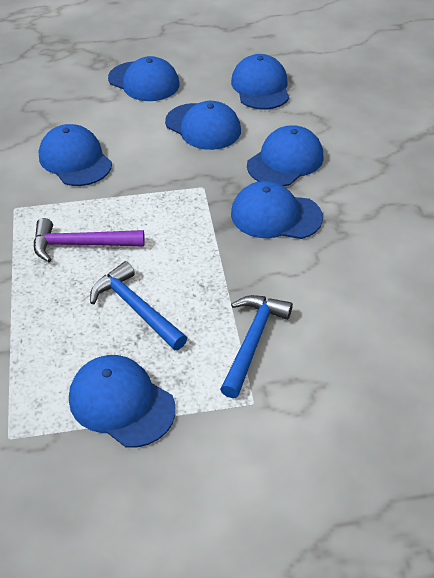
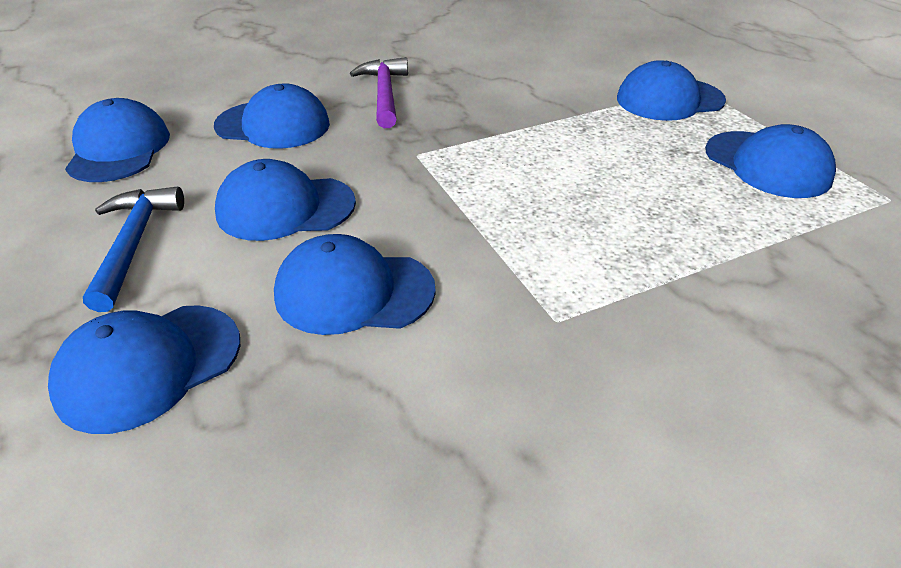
blue hammer: [90,261,187,350] [220,295,293,398] = 2 -> [83,187,184,312] = 1

